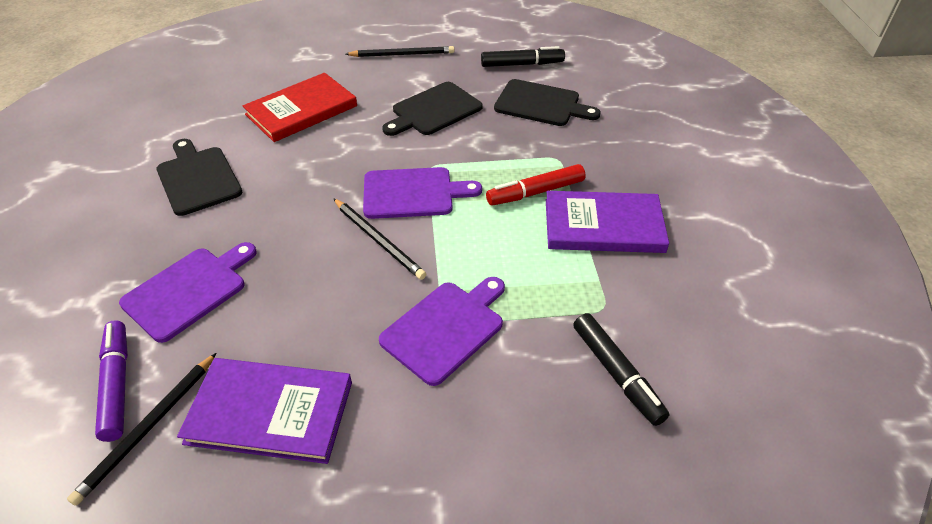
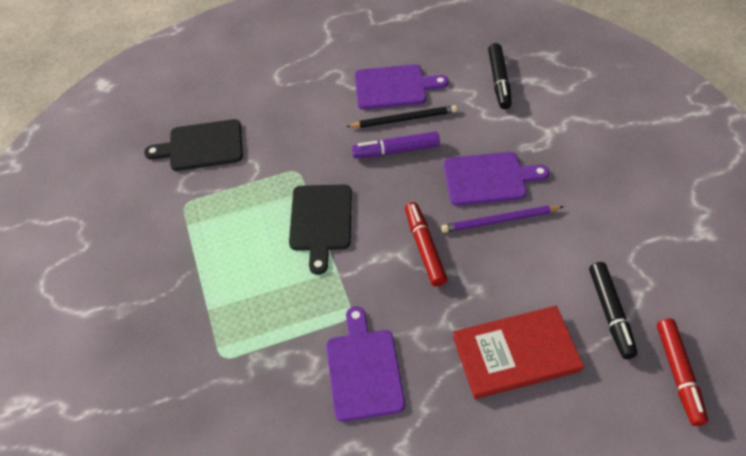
black cutting board: [156,139,242,216] [382,82,483,136] [494,79,601,126] = 3 -> [144,119,243,171] [289,184,352,275] = 2
black pencil: [67,353,216,506] [333,198,426,280] [346,46,454,57] = 3 -> [346,105,457,128] = 1
purple book: [177,358,352,464] [546,191,669,253] = 2 -> none = 0
purple pencil: none = 0 -> [441,205,564,233] = 1
red marker: [486,164,585,206] = 1 -> [405,202,447,287] [657,319,708,426] = 2

